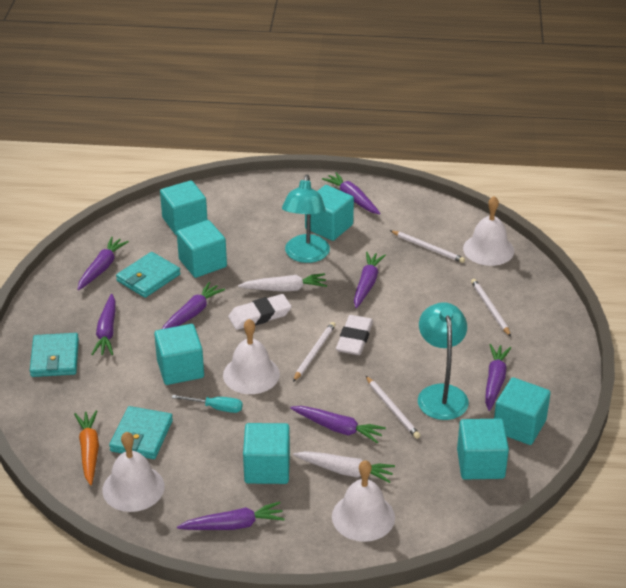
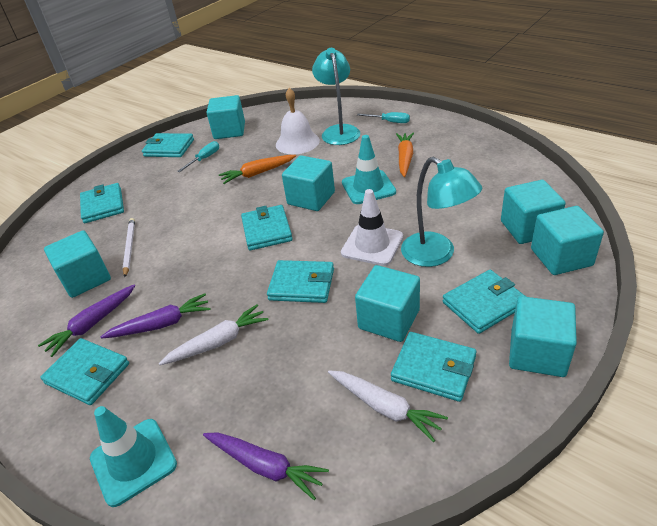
orange carrot: [74,410,99,485] = 1 -> [219,155,296,184] [396,133,414,177] = 2
purple carrot: [77,237,129,290] [91,294,116,355] [162,282,225,329] [177,502,285,530] [290,406,386,444] [322,172,380,214] [354,252,386,308] [485,344,511,411] = 8 -> [38,284,135,357] [100,294,211,339] [203,432,329,500] = 3
turquoise screwdriver: [172,395,243,413] = 1 -> [177,141,219,172] [357,112,410,123] = 2
turquoise traffic cone: none = 0 -> [90,406,177,507] [342,135,396,204] = 2
turquoise wallet: [30,333,79,377] [109,406,173,459] [116,252,181,298] = 3 -> [40,338,129,405] [80,183,124,223] [142,133,194,157] [241,205,293,250] [267,260,334,303] [391,332,477,402] [443,270,526,334] = 7
white bell: [102,432,165,512] [223,319,280,394] [332,460,395,542] [463,196,514,266] = 4 -> [276,88,320,154] = 1
white eraser: [228,294,292,330] [336,315,373,355] = 2 -> none = 0
white pencil: [293,322,336,382] [366,376,420,439] [390,230,465,263] [471,279,511,337] = 4 -> [122,218,135,277] = 1
white traffic cone: none = 0 -> [341,189,403,266] = 1

